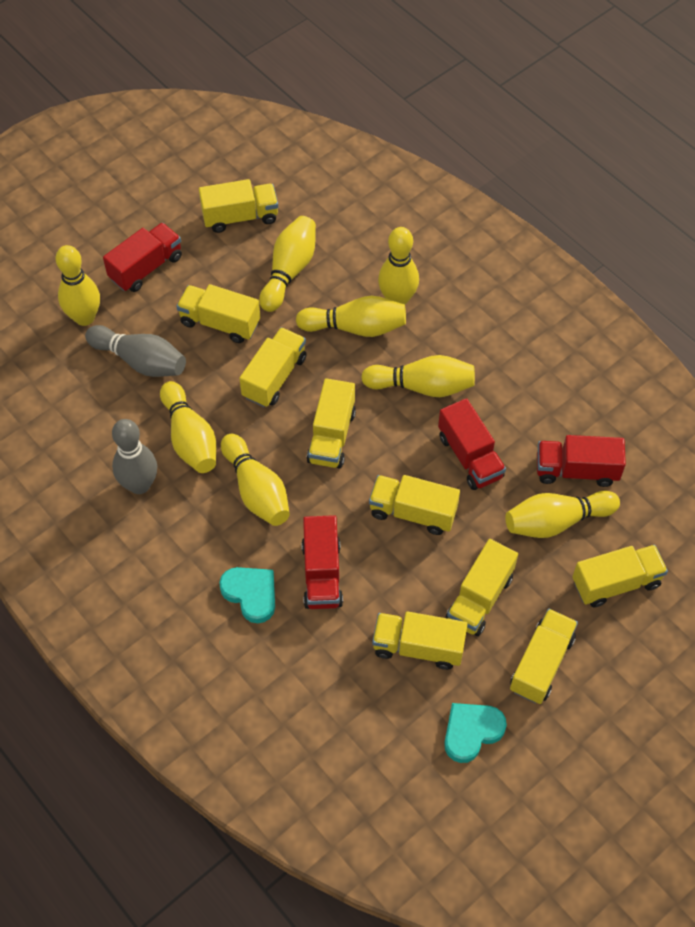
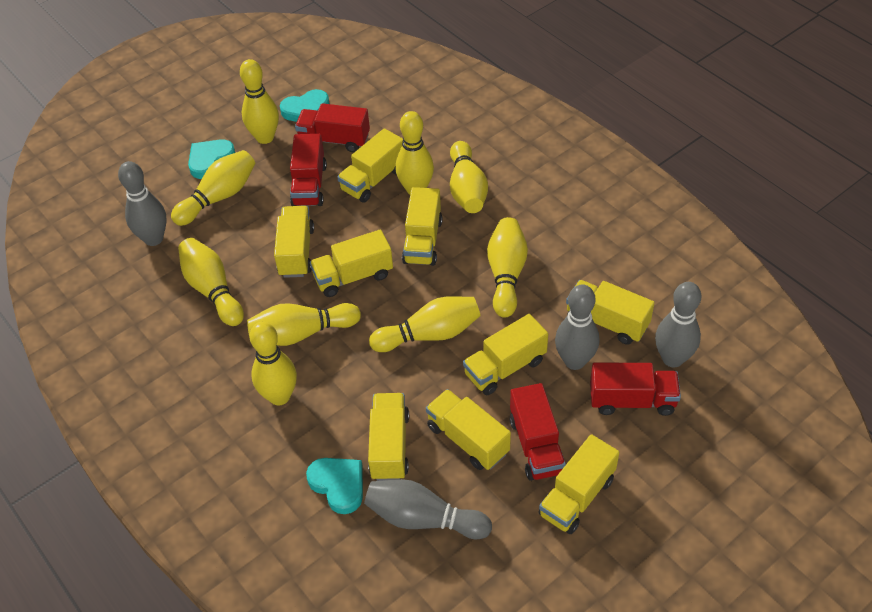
grey bowling pin: [85,325,186,377] [112,419,157,494] = 2 -> [118,161,167,246] [364,479,492,539] [555,284,599,370] [655,282,701,367] = 4
turquoise heart: [219,567,275,623] [444,703,507,763] = 2 -> [188,139,235,179] [280,89,329,122] [306,458,363,514] = 3
yellow bowling pin: [55,245,100,326] [160,381,216,473] [221,434,290,526] [259,216,316,312] [296,296,406,337] [361,355,475,397] [378,227,419,305] [505,491,620,538] = 8 -> [171,150,255,226] [178,238,244,326] [240,59,279,144] [247,303,361,346] [250,322,297,405] [369,296,481,352] [395,111,434,195] [450,141,488,213] [487,217,528,318] = 9

